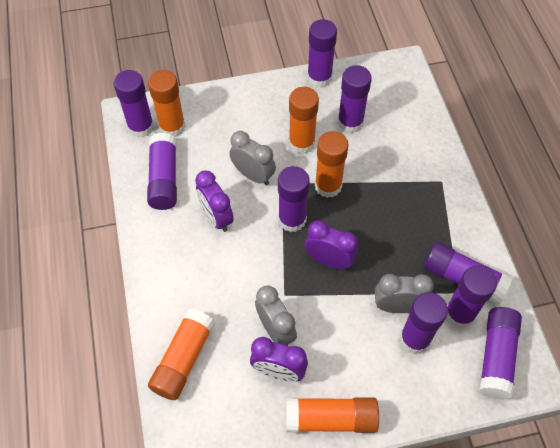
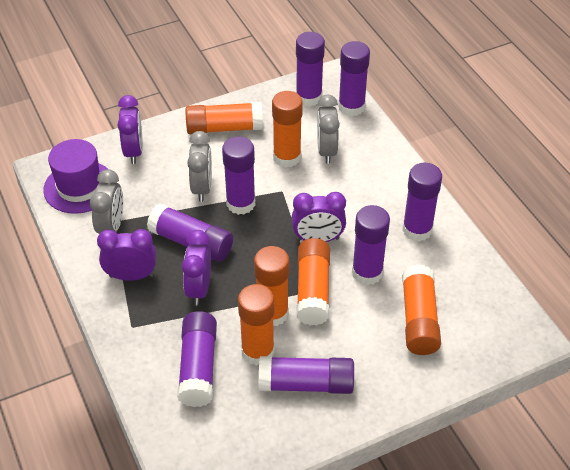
orange glue stick: [148,70,186,137] [148,309,215,400] [286,397,379,433] [289,87,319,154] [315,131,348,198] = 5 -> [185,102,263,134] [238,284,275,366] [254,246,289,326] [272,91,303,168] [296,238,330,326] [402,265,441,355] = 6
purple clock: [195,171,234,232] [250,337,308,382] [305,220,358,269] = 3 -> [97,229,156,281] [117,95,143,164] [182,230,211,305] [292,192,346,242] = 4
purple glue stick: [114,70,154,138] [147,133,177,210] [278,166,310,232] [307,19,337,88] [338,65,372,133] [400,292,448,354] [424,242,513,305] [447,265,497,328] [479,307,522,400] = 9 -> [147,203,233,261] [177,311,217,407] [222,136,255,215] [259,356,354,394] [296,32,325,106] [338,41,370,116] [352,205,390,285] [402,163,442,242] = 8
purple hat: none = 0 -> [43,139,108,214] = 1

